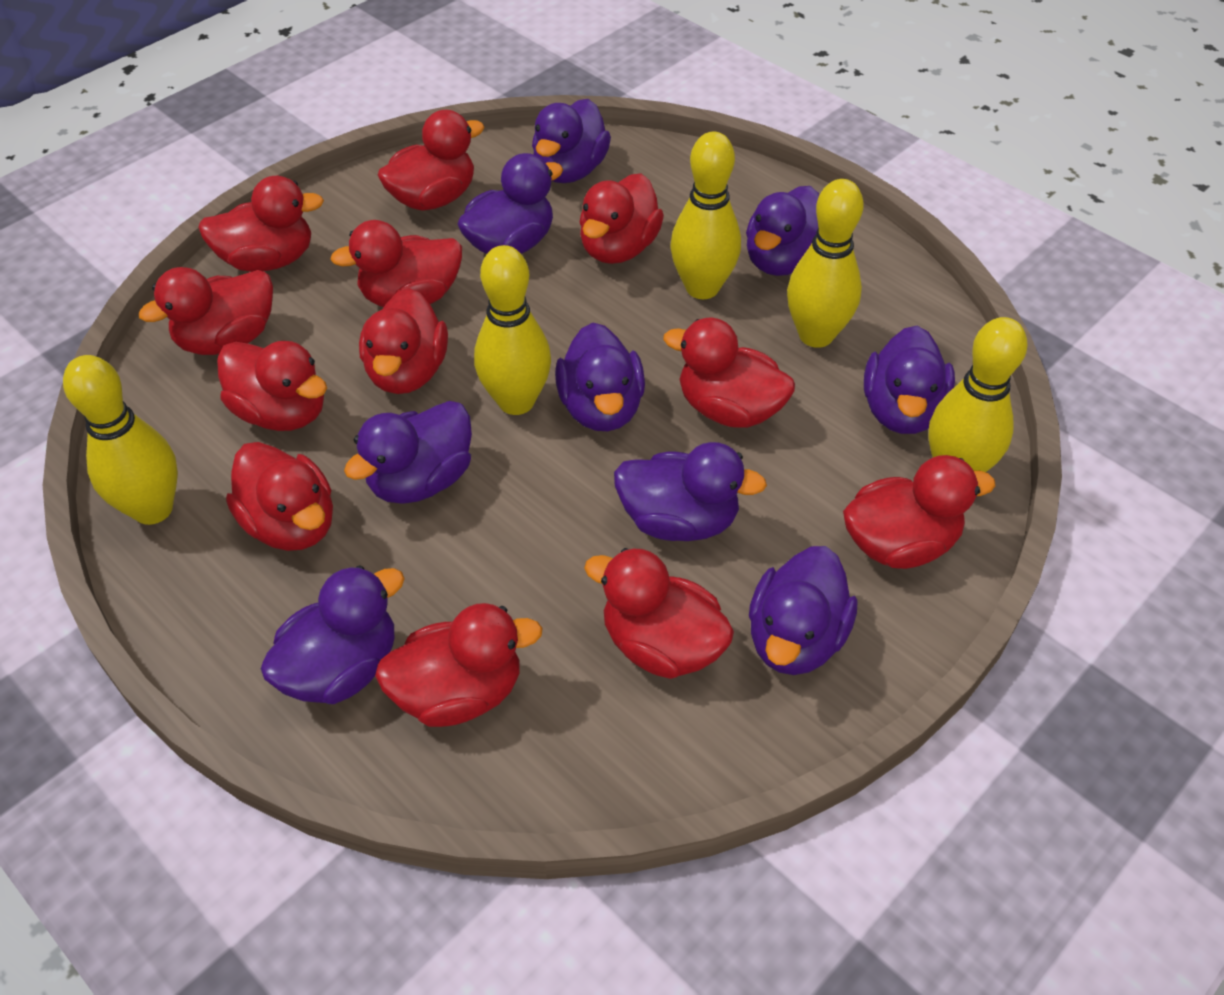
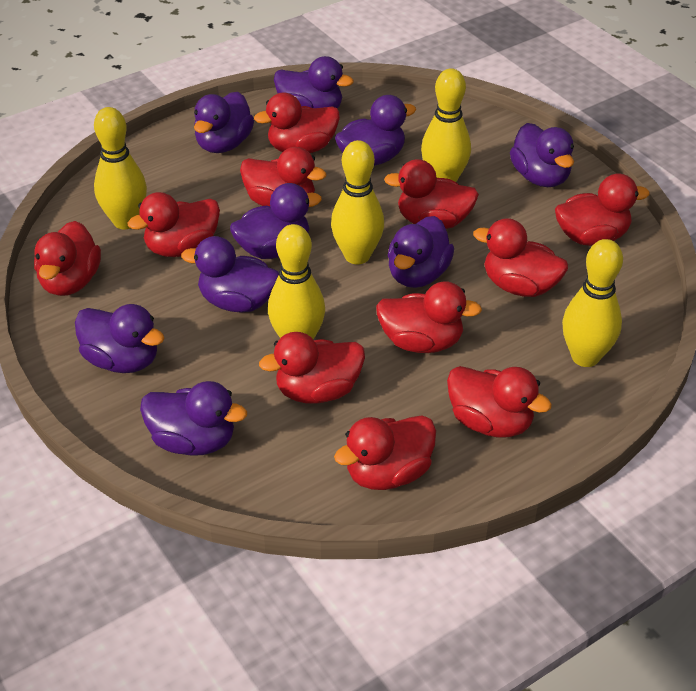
red duck: [139,267,273,355] [198,176,324,272] [217,341,327,431] [226,442,333,551] [330,220,462,307] [359,288,448,394] [375,603,543,727] [378,110,485,211] [579,173,664,264] [584,548,734,679] [663,318,795,428] [843,455,996,569] = 12 -> [34,221,101,296] [128,192,220,257] [240,147,327,206] [254,92,340,153] [259,332,365,404] [334,415,436,490] [376,281,482,353] [384,159,479,229] [447,366,552,438] [473,218,568,297] [555,173,650,246] = 11

